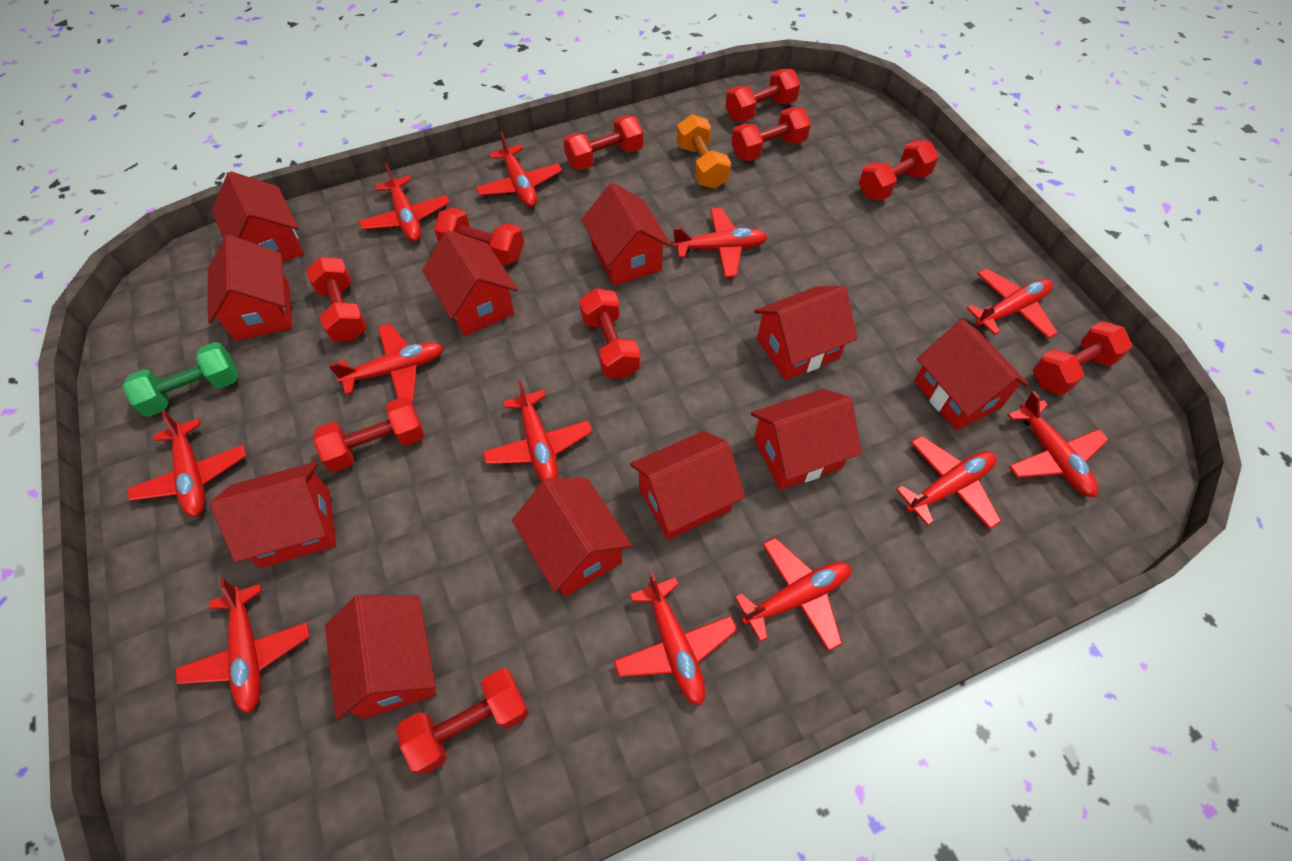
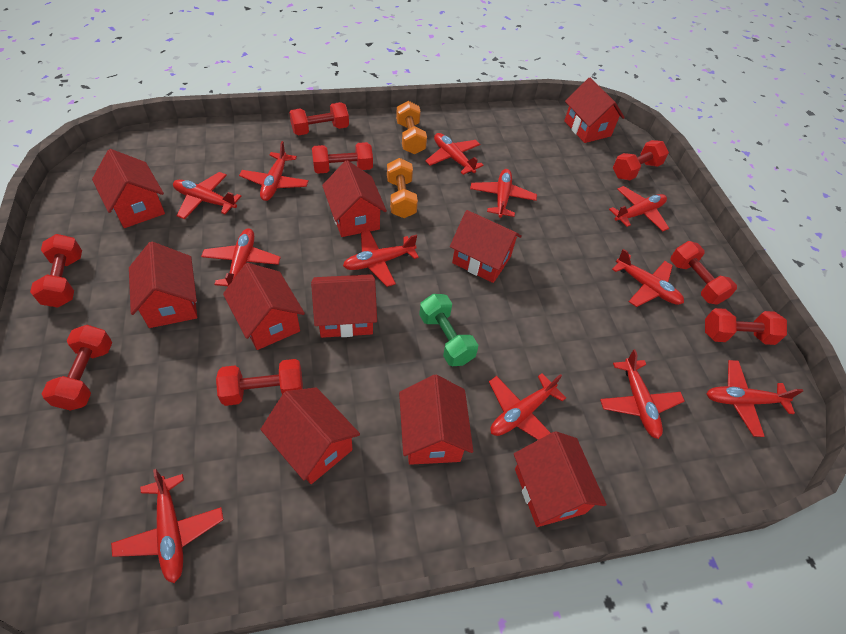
orange dumbbell: [677,114,731,189] = 1 -> [387,158,418,218] [396,101,427,154] = 2
red dumbbell: [306,257,367,341] [313,397,424,472] [396,668,529,774] [434,207,524,265] [563,115,643,170] [579,288,641,378] [725,69,800,122] [731,107,811,161] [859,140,939,201] [1033,321,1132,395] = 10 -> [30,234,82,308] [42,325,112,410] [216,359,303,406] [289,102,349,136] [312,142,373,173] [613,140,669,180] [671,241,737,305] [705,308,787,345] = 8
red house: [208,235,292,341] [210,462,336,568] [212,171,304,262] [325,595,436,720] [422,230,518,336] [512,478,632,597] [581,183,671,286] [630,431,745,540] [751,389,862,490] [754,286,857,380] [914,319,1029,431] = 11 -> [92,149,165,228] [129,242,197,328] [223,263,305,350] [260,387,360,484] [311,274,377,338] [322,160,387,237] [399,375,473,465] [450,210,522,283] [514,431,607,527] [564,78,625,143] = 10

